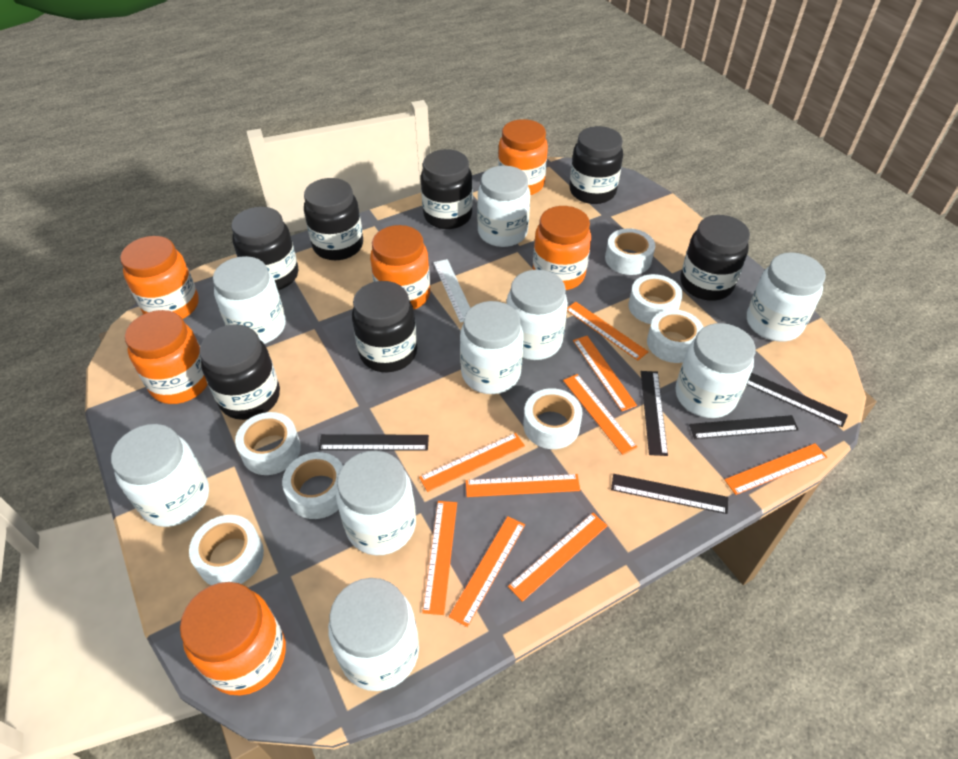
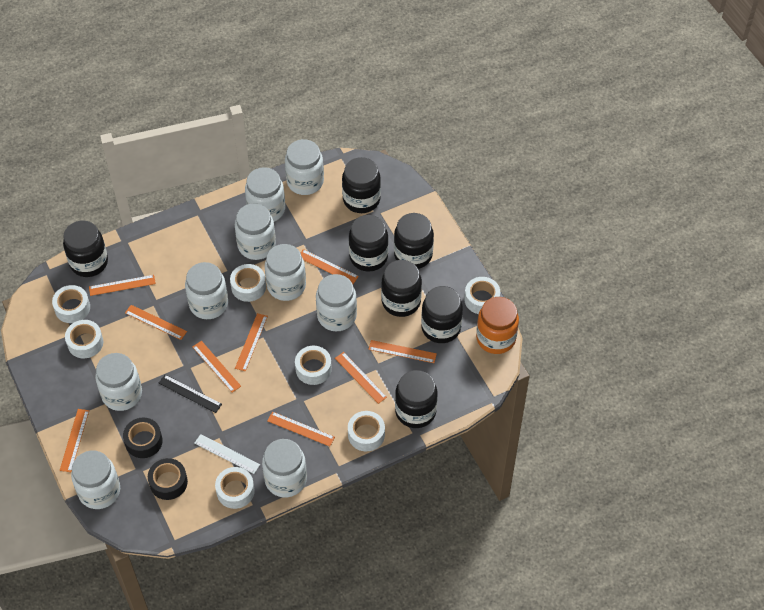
black ruler: [319,434,429,451] [611,474,728,514] [641,371,668,456] [689,415,799,439] [747,373,848,427] = 5 -> [159,375,222,413] = 1
black tape: none = 0 -> [123,418,163,458] [148,458,188,500] = 2
orange jar: [120,236,199,319] [125,310,208,404] [180,582,286,695] [370,225,430,309] [498,119,548,195] [533,206,591,290] = 6 -> [476,297,519,354] = 1

